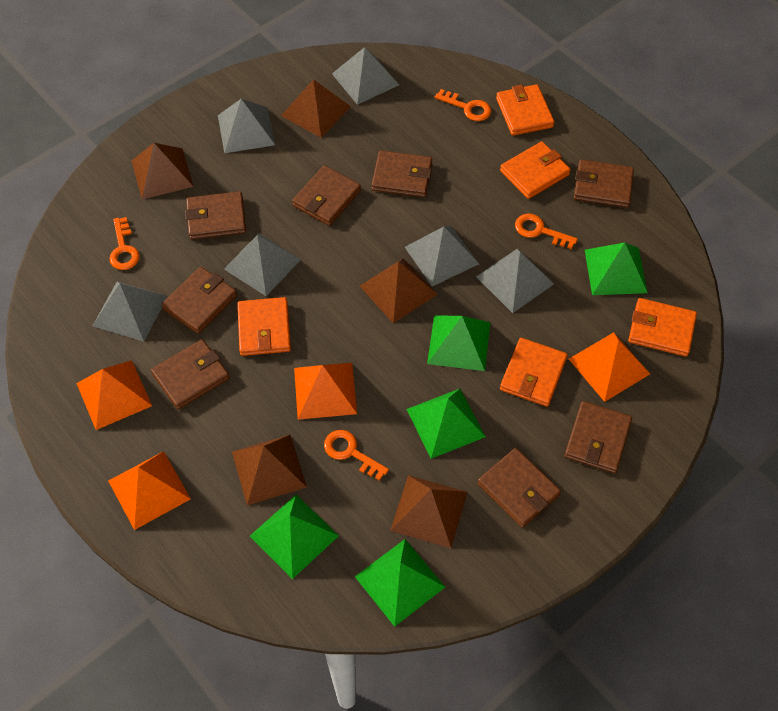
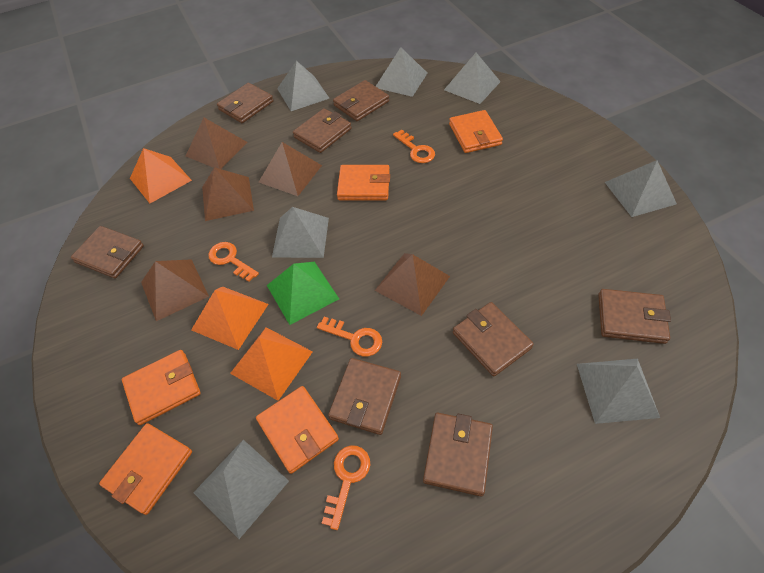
green pyramid: [250,495,339,579] [355,539,445,627] [407,389,486,459] [427,315,490,371] [585,242,648,295] = 5 -> [267,262,339,325] = 1
grey pyramid: [93,282,168,342] [218,99,275,153] [224,234,301,296] [332,47,399,105] [405,226,479,286] [476,249,554,313] = 6 -> [193,440,289,539] [272,207,329,258] [277,61,329,111] [375,47,427,97] [444,53,501,104] [577,359,660,424] [605,160,677,217] = 7
orange pyramid: [76,360,152,430] [108,451,191,530] [294,363,357,420] [569,332,650,402] = 4 -> [130,148,192,203] [191,287,268,350] [230,327,313,401] = 3

